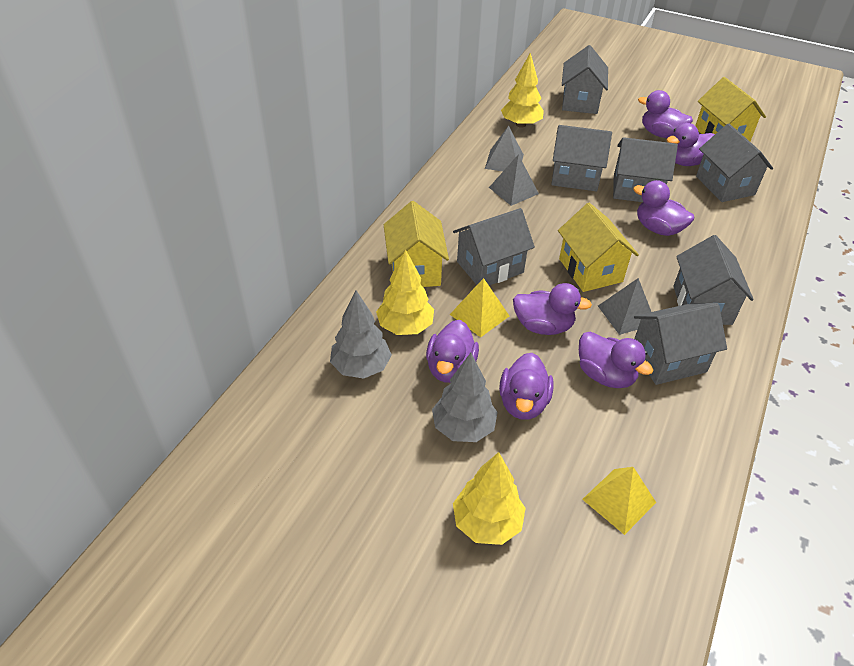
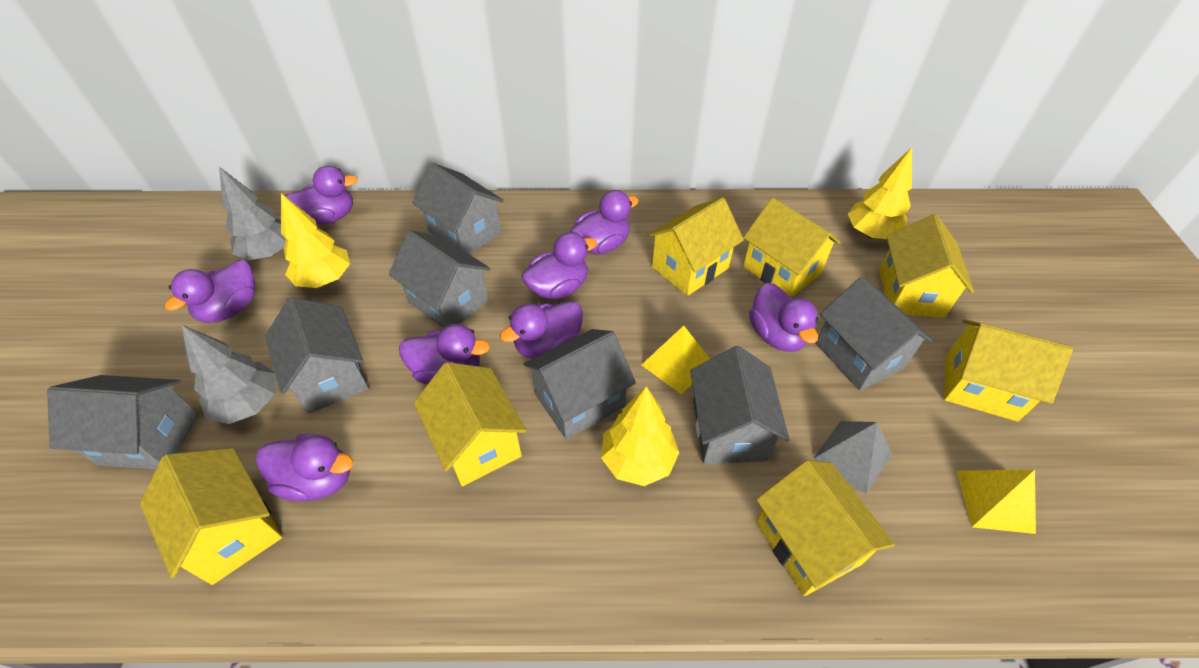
grey pyramid: [485,126,524,171] [489,154,539,206] [598,278,651,335] = 3 -> [813,421,892,494] = 1
purple duck: [426,320,479,383] [499,353,554,420] [513,283,592,335] [579,332,653,388] [633,180,694,236] [638,90,693,138] [667,123,715,166] = 7 -> [165,260,255,322] [256,434,353,501] [284,166,358,225] [399,324,490,385] [500,301,583,359] [521,232,597,300] [570,190,639,255] [749,283,819,352] = 8
yellow house: [384,201,449,287] [558,203,639,292] [695,77,766,141] = 3 -> [140,448,282,585] [414,362,527,486] [647,197,744,296] [743,198,841,298] [756,460,895,596] [879,214,974,318] [944,319,1073,421] = 7

